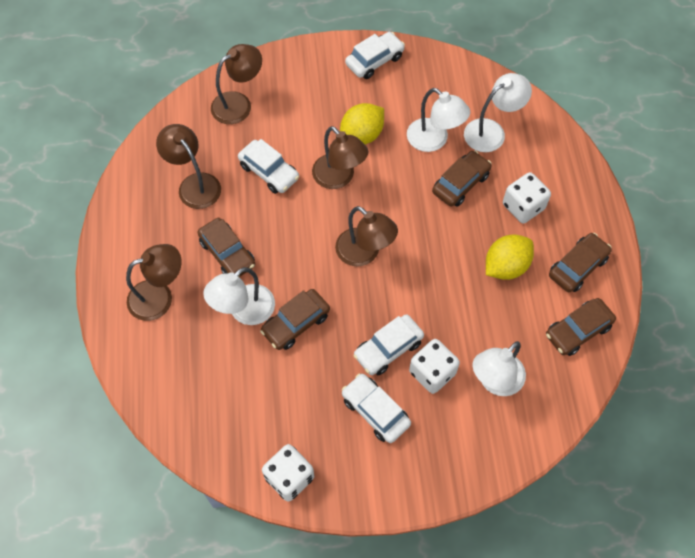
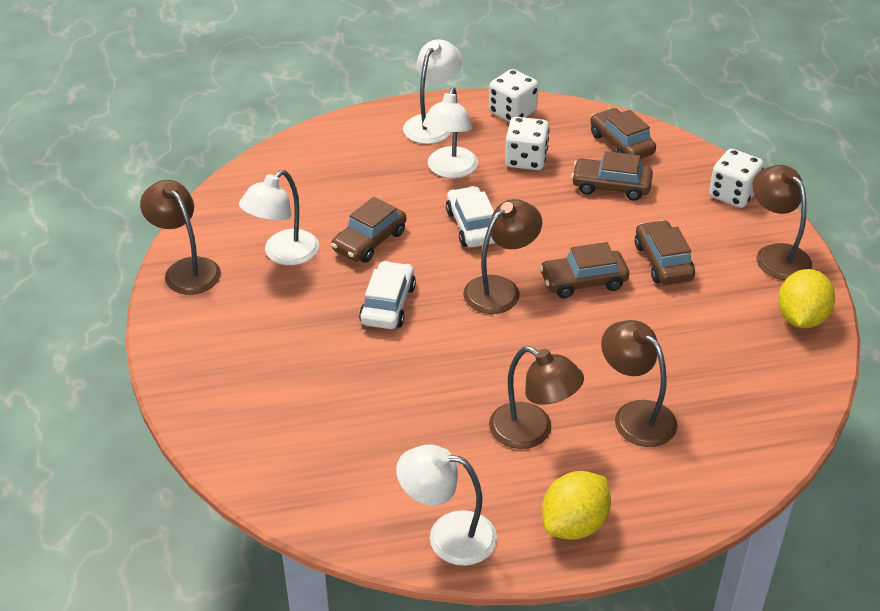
white car: [238,139,299,194] [342,373,411,443] [345,32,405,79] [353,314,424,375] = 4 -> [359,261,416,329] [446,186,495,247] = 2

